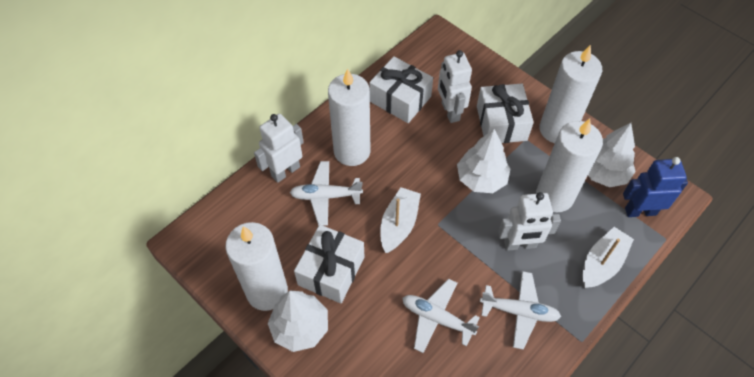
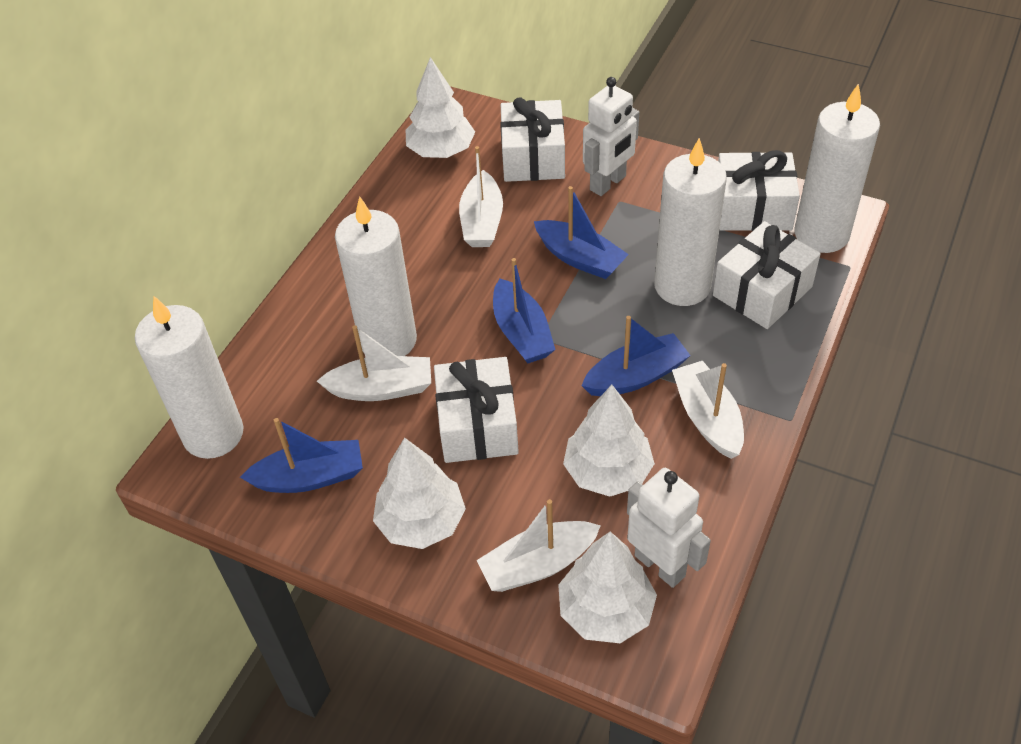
blue boat: none = 0 -> [240,418,363,493] [493,258,556,364] [534,186,629,279] [581,316,691,396] = 4
blue robot: [623,157,688,217] = 1 -> none = 0
white boat: [380,187,421,253] [583,227,634,288] = 2 -> [317,325,431,401] [459,146,503,247] [477,499,601,592] [672,361,744,459] = 4
white gift: [294,225,364,304] [369,56,433,123] [477,84,534,143] = 3 -> [434,357,519,463] [500,98,565,182] [713,221,821,329] [718,150,800,231] = 4
white plane: [290,161,363,226] [402,279,480,353] [480,271,561,349] = 3 -> none = 0
white robot: [254,114,304,183] [438,50,472,123] [498,192,561,251] = 3 -> [583,77,639,196] [627,468,711,588] = 2
white tree: [268,290,328,352] [457,129,510,193] [588,123,636,188] = 3 -> [373,438,466,549] [406,57,475,158] [558,531,657,643] [563,385,655,497] = 4

